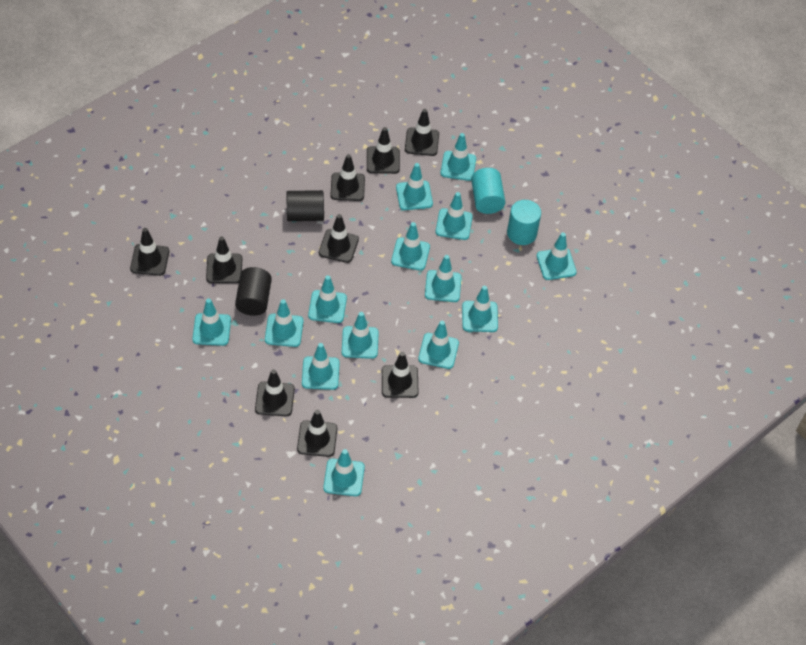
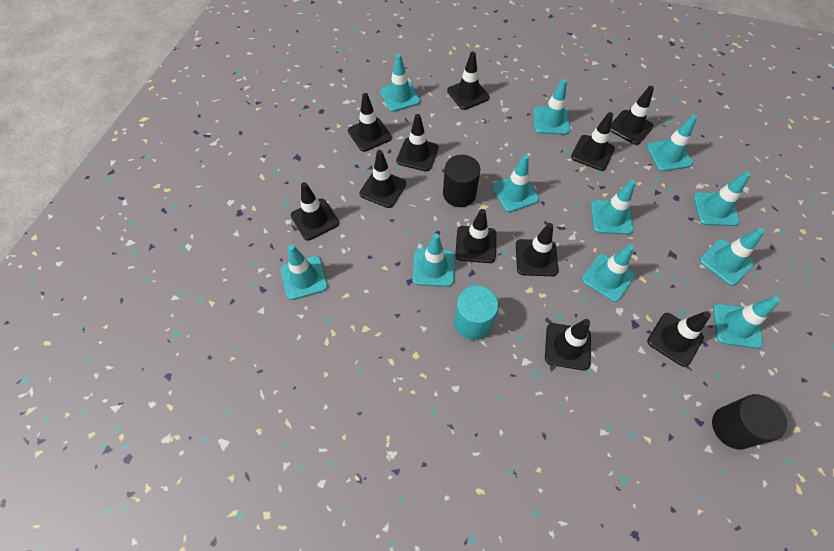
black traffic cone: [130,228,169,276] [206,237,242,283] [255,369,295,416] [297,410,337,457] [319,214,359,263] [330,154,365,201] [367,127,400,174] [382,352,418,398] [405,109,439,156] = 9 -> [291,182,339,241] [348,93,392,152] [359,150,406,208] [396,114,439,172] [447,51,490,110] [455,209,497,263] [516,223,559,276] [545,319,591,370] [571,112,615,171] [610,86,654,145] [647,311,711,367] = 11
turquoise cylinder: [471,168,505,214] [507,200,541,245] = 2 -> [454,286,498,340] = 1
turquoise traffic cone: [192,299,231,346] [265,299,304,347] [302,343,340,390] [308,275,347,323] [323,449,365,496] [342,312,379,359] [391,222,430,271] [396,163,433,210] [418,321,459,369] [425,255,462,302] [436,192,473,240] [441,133,476,181] [462,286,498,332] [537,232,577,280] = 14 -> [281,244,328,300] [380,54,420,112] [413,234,455,287] [492,154,539,212] [533,79,570,135] [582,244,635,302] [591,180,636,235] [647,115,697,171] [693,172,751,226] [700,228,765,286] [713,296,780,349] = 11

